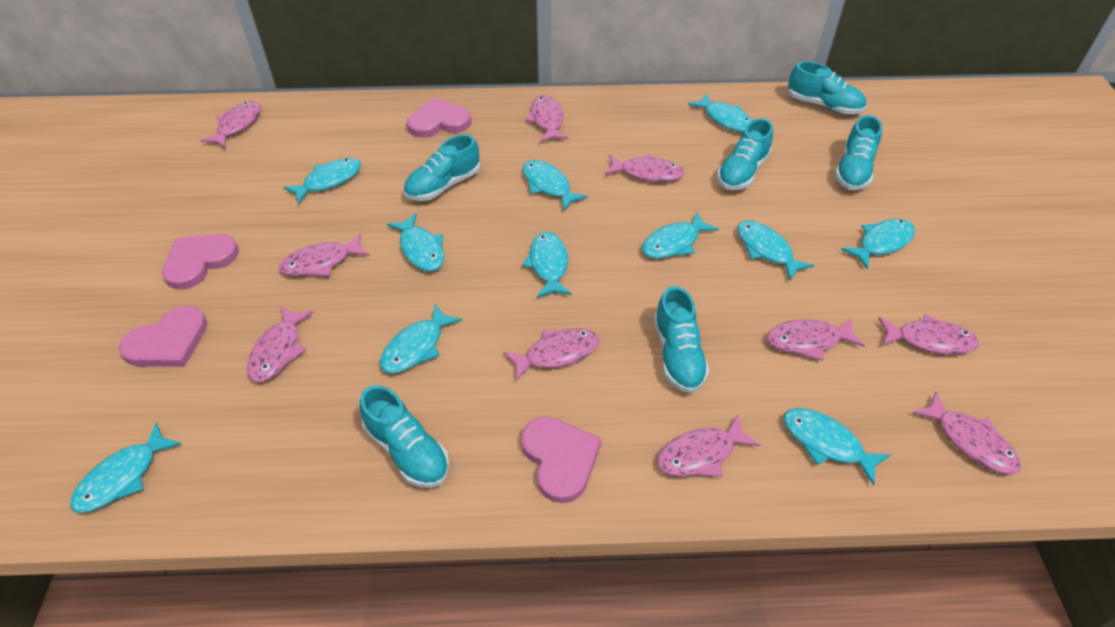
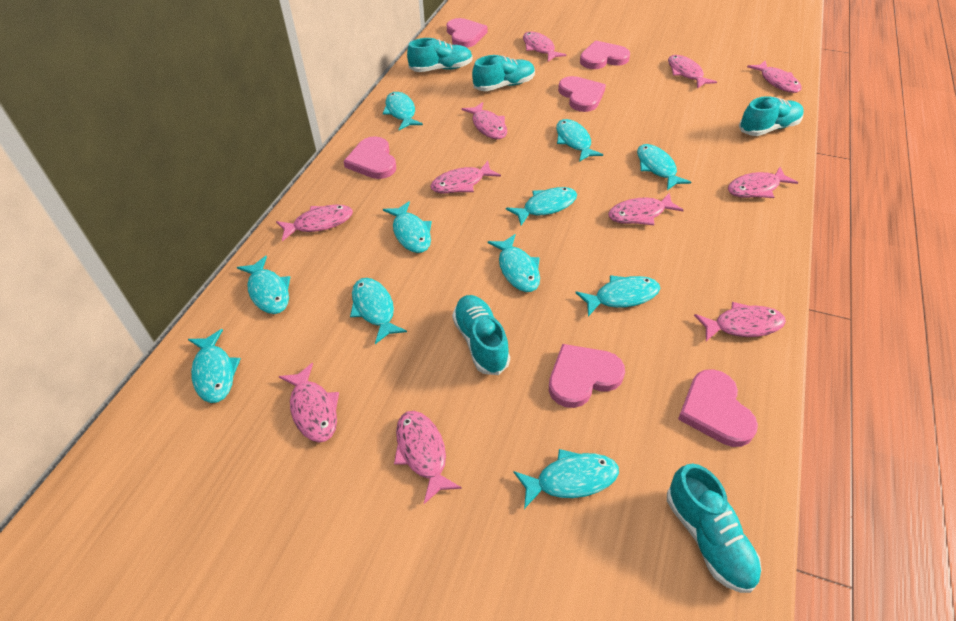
pink fish: [201,101,261,148] [247,306,314,382] [279,233,370,276] [503,328,599,382] [526,95,568,142] [605,154,684,182] [657,414,760,477] [767,318,865,361] [878,314,979,355] [913,391,1021,474] = 10 -> [276,204,353,241] [279,363,339,442] [394,411,462,504] [430,161,501,193] [461,102,507,139] [523,31,566,61] [608,193,684,225] [668,55,717,89] [694,302,786,341] [728,167,798,198] [747,60,802,93] = 11
pink heart: [119,306,207,367] [162,234,239,290] [407,98,471,138] [521,417,601,503] = 4 -> [343,136,396,179] [447,18,488,48] [549,344,625,408] [558,76,606,112] [580,41,630,69] [678,369,758,447] = 6
turquoise shoe: [360,385,449,488] [403,134,480,201] [654,286,709,393] [717,118,773,190] [787,61,866,114] [835,115,882,190] = 6 -> [407,38,473,72] [452,295,510,375] [472,55,535,91] [667,463,762,593] [739,96,804,136] = 5

